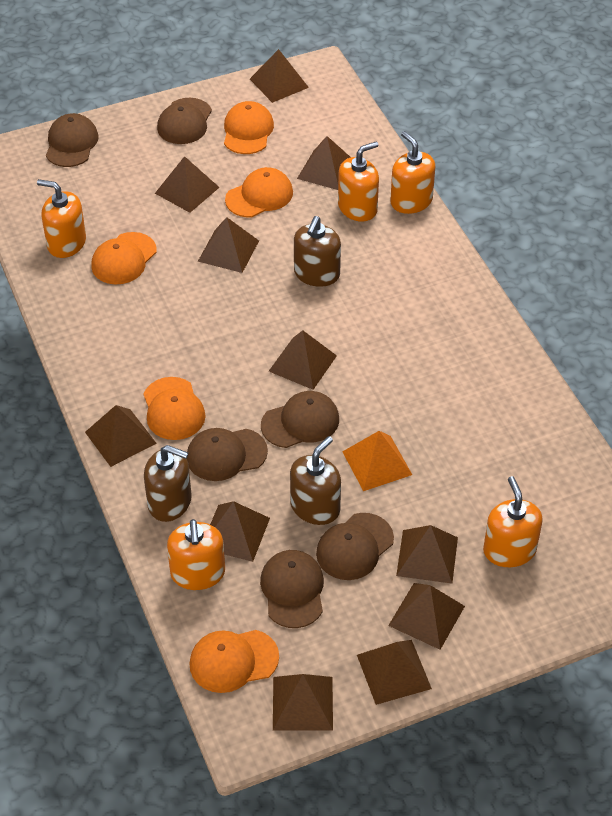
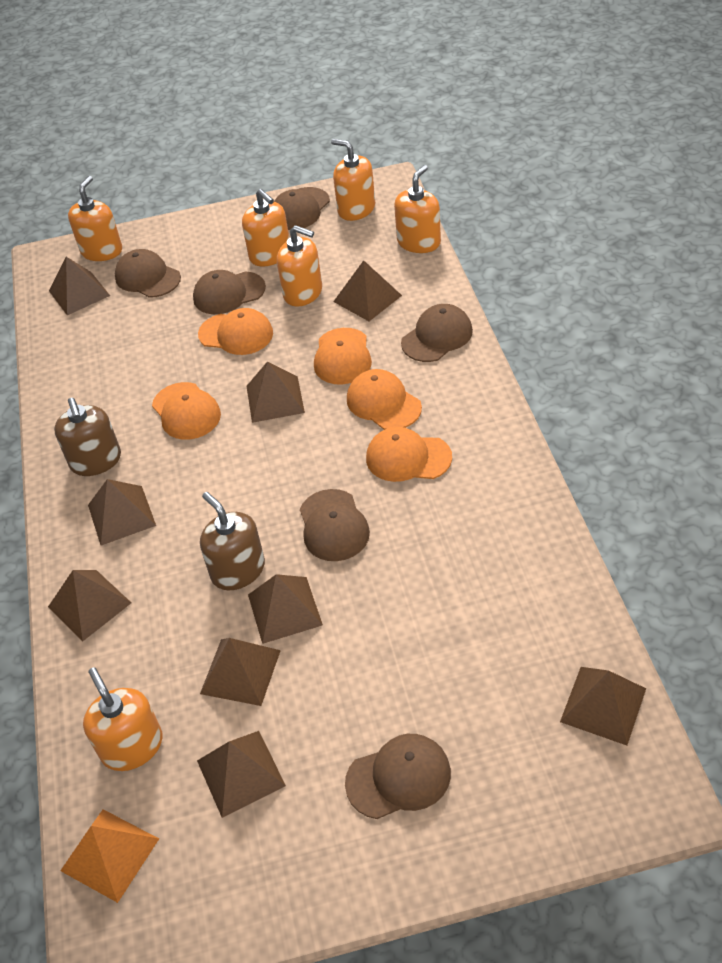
brown pyramid: [85,405,157,467] [155,156,220,213] [198,217,259,273] [210,501,270,562] [250,49,309,103] [269,330,337,390] [273,674,333,730] [297,136,350,190] [357,640,432,705] [388,583,465,650] [396,525,458,584] = 11 -> [48,570,131,641] [49,257,110,315] [88,479,156,545] [197,731,286,818] [200,638,281,706] [246,362,305,423] [248,574,323,644] [333,260,402,321] [560,667,646,745] = 9
brown soap dispenser: [144,445,192,522] [290,436,341,525] [294,216,341,287] = 3 -> [54,398,121,476] [200,492,265,590] = 2
orange soap dispenser: [37,179,86,258] [167,519,225,590] [338,142,379,222] [390,131,435,214] [483,476,543,567] = 5 -> [68,176,122,261] [83,667,163,771] [242,189,289,266] [277,225,322,307] [331,139,375,221] [394,165,441,253] = 6

